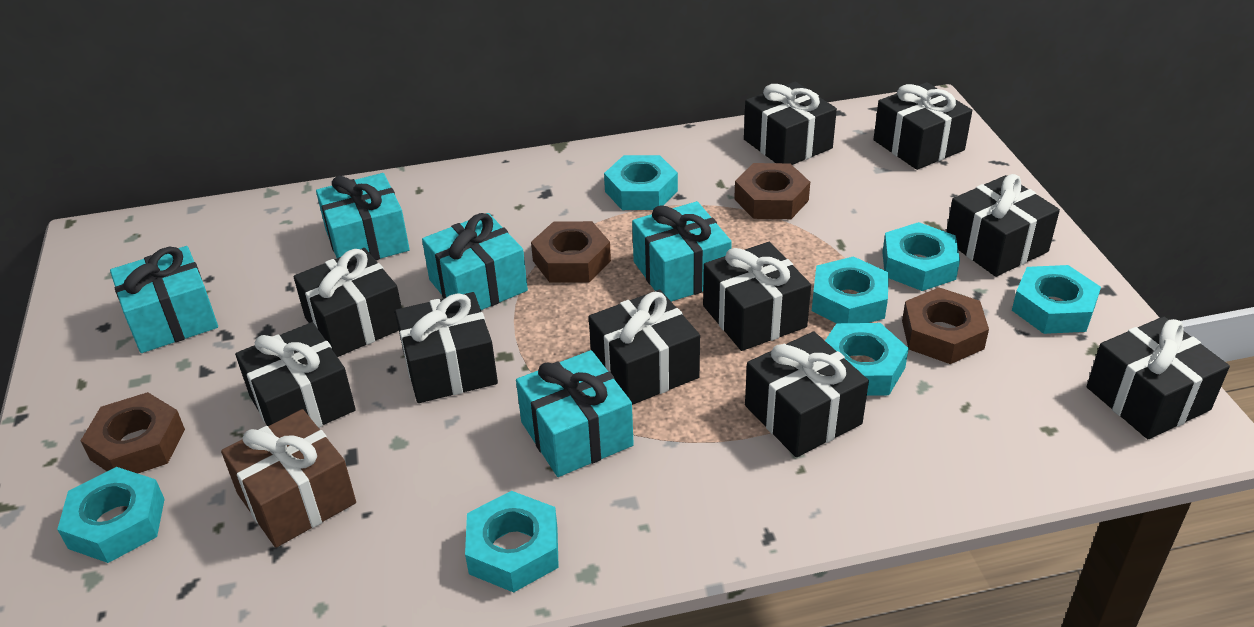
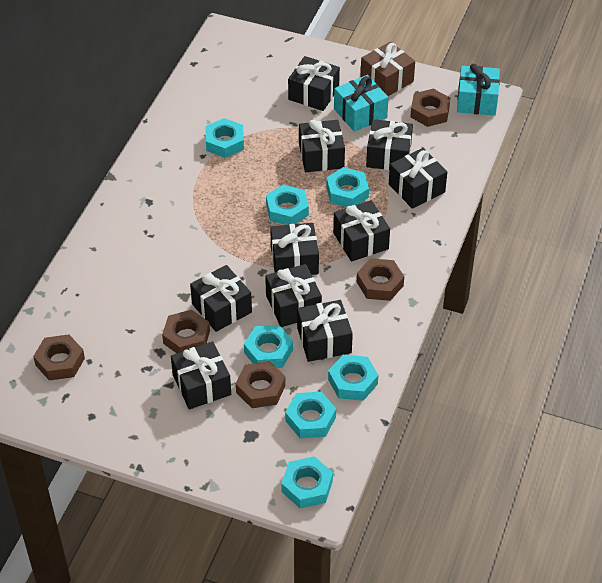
brown nut: [81,392,185,473] [531,221,611,283] [734,163,810,219] [902,287,989,364] = 4 -> [33,334,85,381] [162,310,210,353] [236,361,286,408] [357,258,404,301] [410,89,450,127] = 5
turquoise gift: [110,246,218,353] [316,173,410,260] [422,213,528,310] [516,350,634,477] [632,201,732,302] = 5 -> [334,75,389,132] [457,64,500,116] = 2

